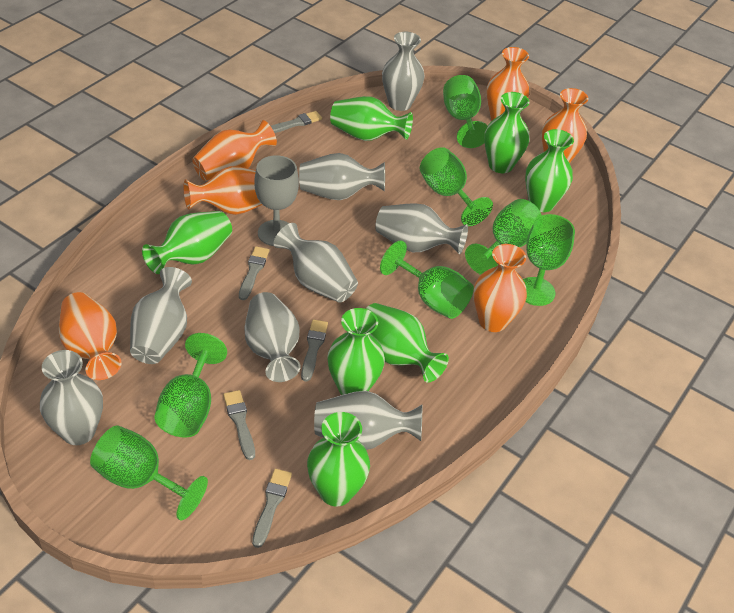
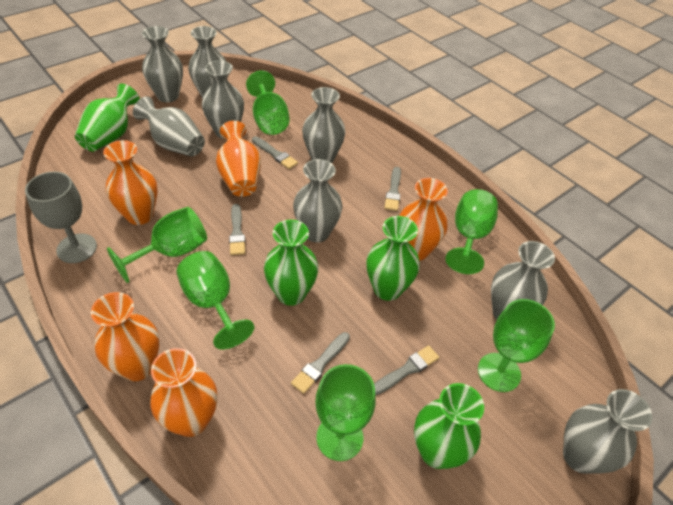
green goblet: [90,426,208,520] [154,333,227,438] [380,240,474,319] [420,147,493,226] [443,75,488,148] [465,199,542,275] [523,214,575,306] = 7 -> [107,207,207,283] [176,251,254,350] [246,70,289,135] [315,364,376,461] [445,189,498,274] [478,299,555,392] = 6
green vase: [142,211,232,274] [307,412,370,506] [327,308,385,395] [330,96,413,141] [365,303,449,383] [484,92,530,173] [525,129,574,212] = 7 -> [75,84,140,152] [264,220,318,306] [367,216,420,301] [414,383,484,469] = 4
orange vase: [59,292,122,380] [184,166,262,215] [192,120,277,181] [473,244,527,332] [486,47,530,121] [542,88,588,163] = 6 -> [91,292,159,381] [103,140,158,225] [150,348,217,437] [216,121,261,197] [399,178,448,261] = 5

